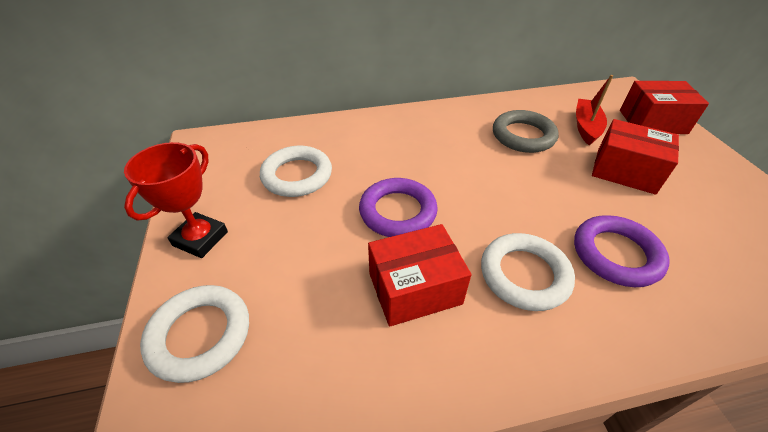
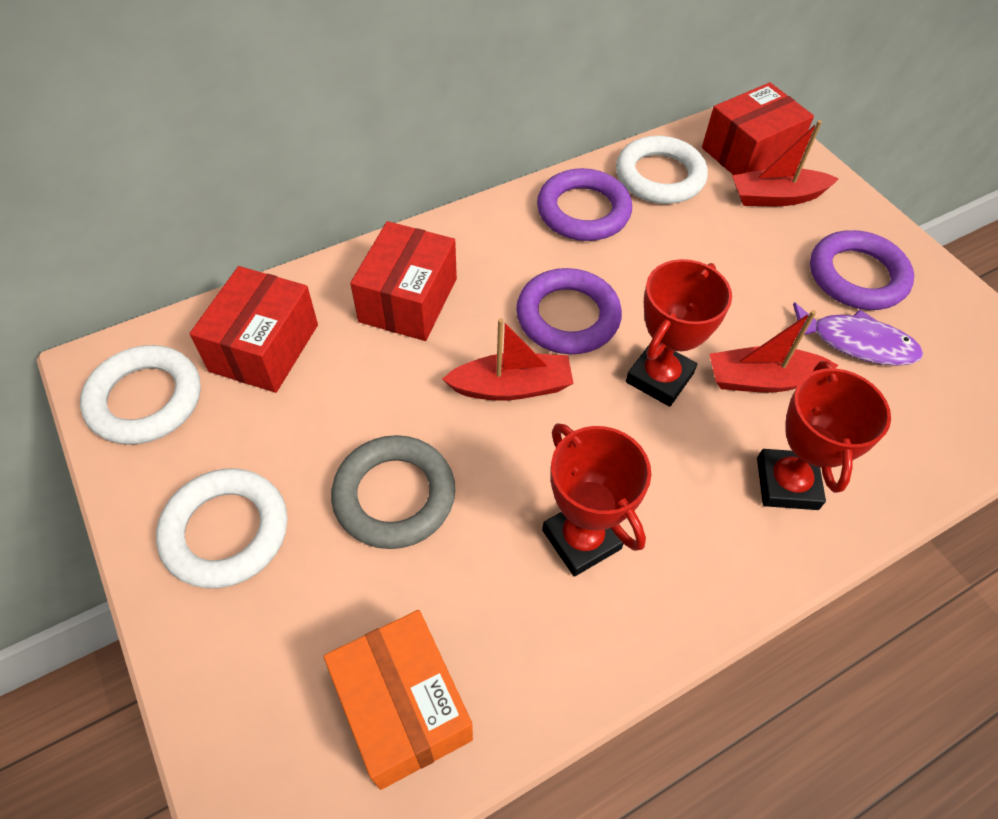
orange box: none = 0 -> [324,610,473,790] = 1
purple fish: none = 0 -> [793,302,923,366] = 1
purple ring: [359,178,438,237] [574,215,670,287] = 2 -> [516,268,622,354] [537,168,632,241] [810,230,914,310] = 3
red boat: [576,75,613,145] = 1 -> [442,318,574,401] [710,310,838,393] [732,120,839,206] = 3
red trophy: [124,142,228,258] = 1 -> [542,423,651,577] [626,259,732,407] [757,361,891,510] = 3

